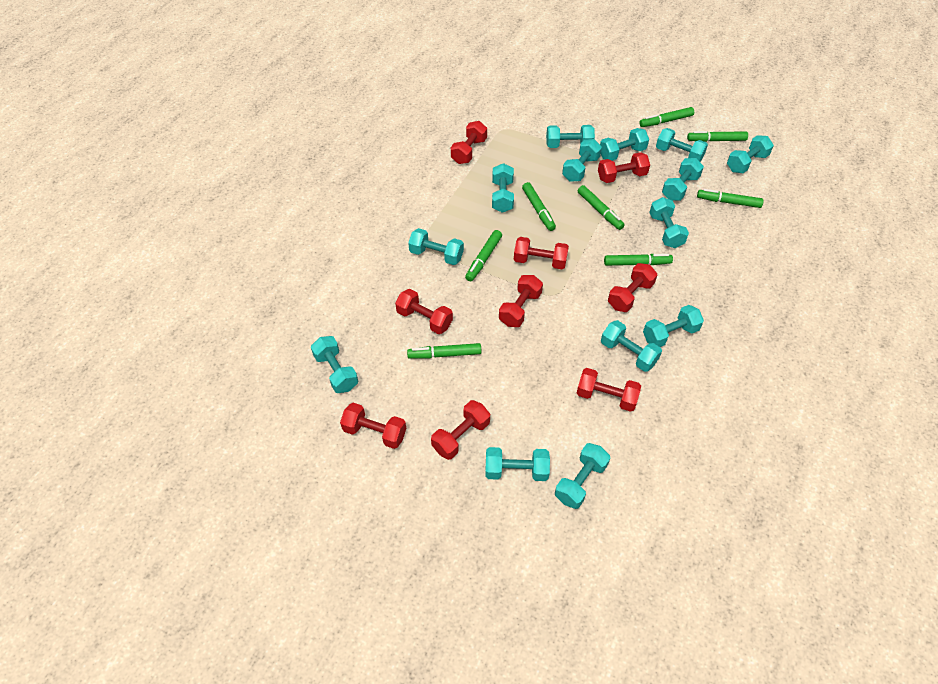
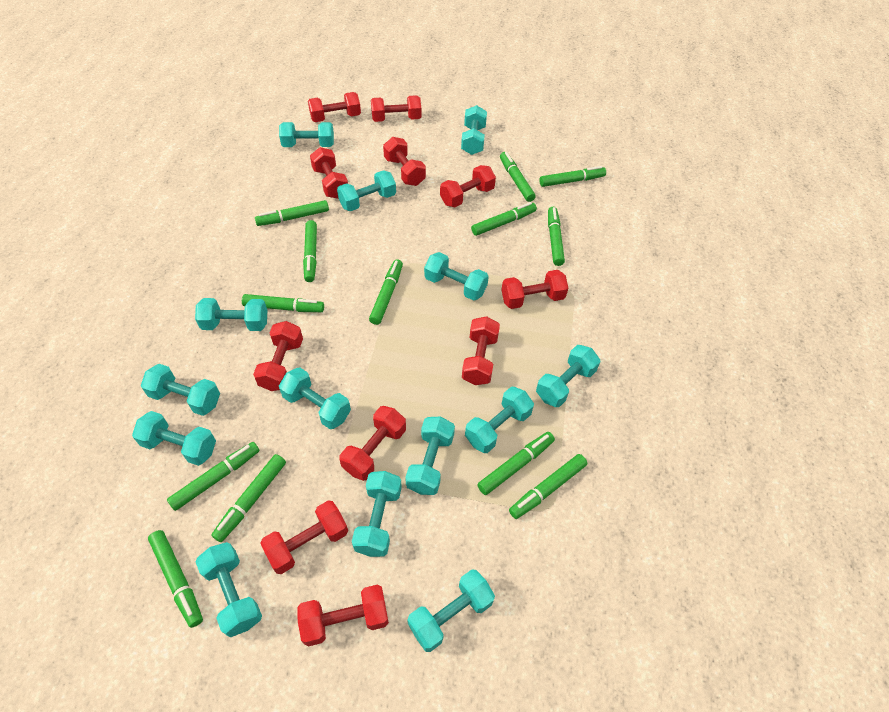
green marker: [407,343,481,359] [465,230,502,281] [522,182,556,231] [578,185,625,230] [604,254,673,266] [639,107,694,127] [687,131,748,142] [697,189,764,208] = 8 -> [148,530,203,628] [167,442,260,511] [212,454,286,542] [242,294,324,312] [255,200,329,226] [303,220,317,282] [369,260,403,325] [471,202,537,236] [477,432,555,495] [500,152,536,202] [509,454,587,519] [539,166,606,187] [548,207,565,266] = 13
red dumbbell: [340,403,406,449] [395,289,453,334] [431,400,490,460] [451,121,487,164] [499,275,543,327] [514,237,569,269] [577,368,641,412] [598,152,650,183] [608,263,657,312] = 9 -> [253,321,303,391] [260,501,348,574] [297,585,389,646] [308,92,361,122] [310,147,348,199] [339,406,406,481] [371,95,421,122] [383,137,426,186] [440,165,496,207] [462,316,500,385] [501,270,568,309] = 11

